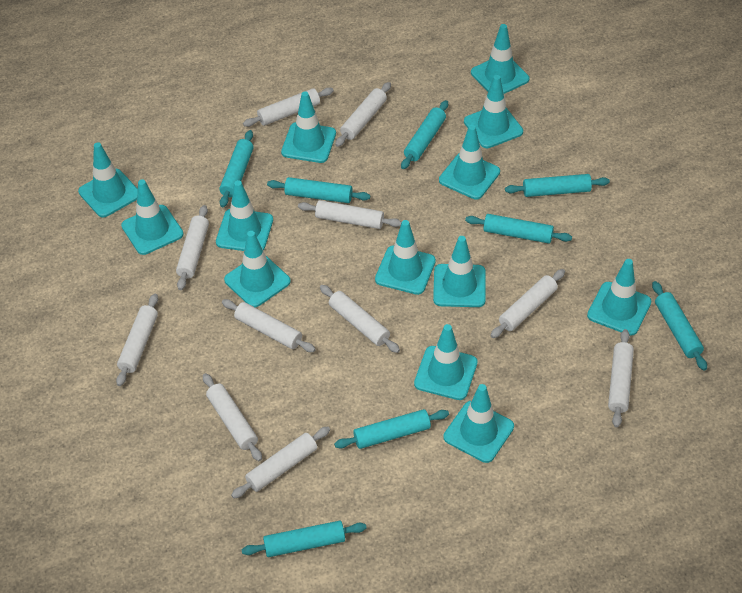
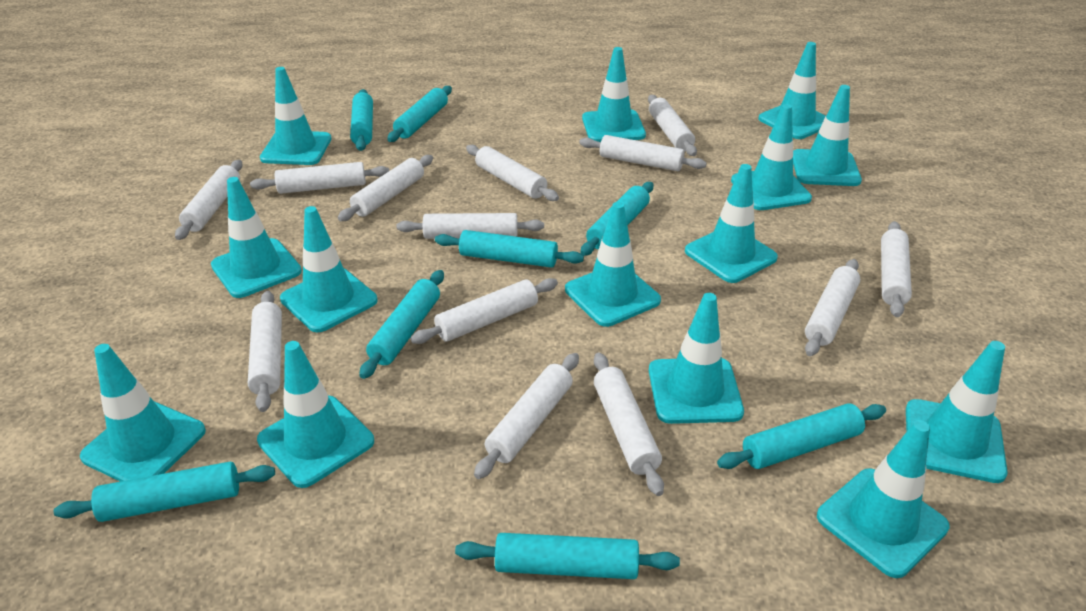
turquoise traffic cone: [78,142,138,218] [121,179,184,255] [216,180,273,251] [224,231,291,307] [281,91,336,163] [375,220,436,295] [414,324,478,400] [433,236,486,307] [439,125,500,199] [444,384,514,463] [464,75,523,148] [471,24,530,94] [587,259,651,336] = 13 -> [80,344,206,482] [211,177,302,298] [257,341,374,488] [260,67,332,165] [280,206,377,332] [565,202,661,327] [582,47,646,142] [649,293,744,424] [685,164,778,283] [731,104,812,210] [758,42,826,139] [793,85,862,186] [817,420,950,578] [906,341,1008,483] = 14
white rolling pin: [116,293,158,386] [176,205,209,290] [203,373,262,461] [222,299,316,352] [231,426,330,498] [243,87,334,127] [298,200,402,229] [320,285,400,353] [335,82,391,147] [490,269,565,338] [608,329,634,427] = 11 -> [175,160,243,240] [248,291,282,412] [250,162,389,194] [338,155,433,221] [396,213,544,239] [410,278,558,344] [466,145,559,201] [474,353,579,479] [579,135,707,171] [594,353,664,496] [648,95,697,156] [805,259,860,356] [881,221,912,317] = 13

